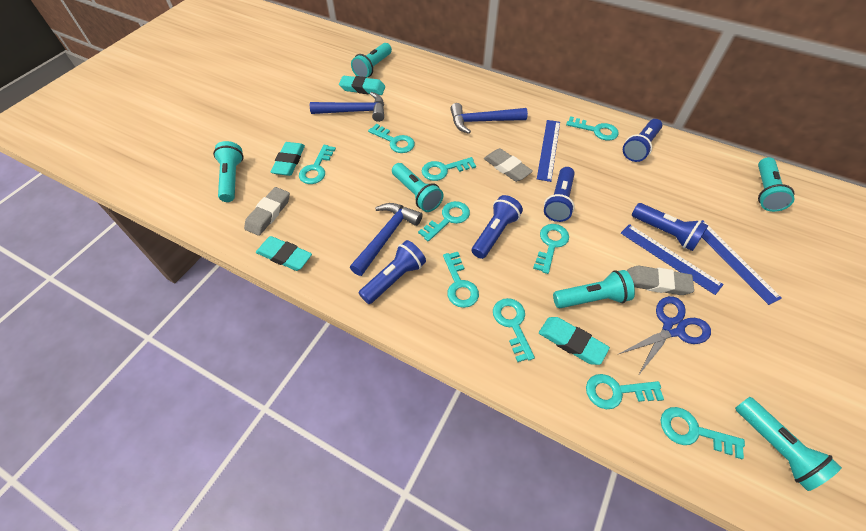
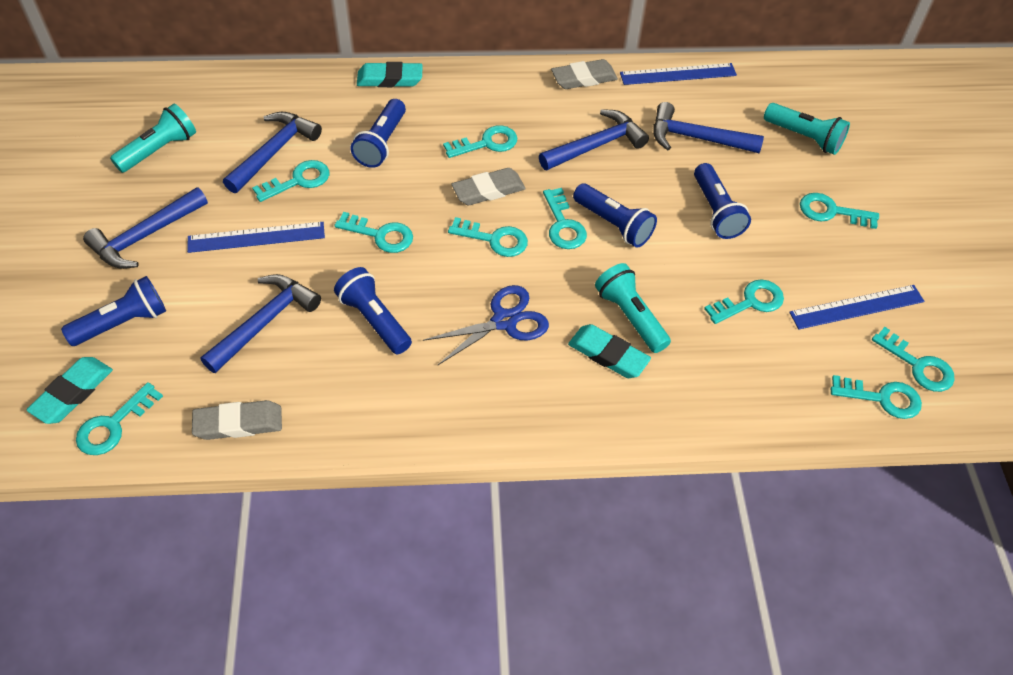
blue hammer: [310,92,384,122] [350,203,423,276] [450,103,528,134] = 3 -> [83,187,208,269] [200,274,321,373] [223,112,322,193] [539,109,649,170] [653,102,764,153] = 5
turquoise eraser: [256,236,312,271] [271,142,305,176] [339,76,385,95] [539,317,610,365] = 4 -> [26,357,113,424] [357,62,423,87] [568,324,651,378] = 3
turquoise flashlight: [213,141,243,202] [351,43,392,78] [392,163,443,212] [553,270,635,308] [735,397,842,491] [758,157,794,212] = 6 -> [110,104,196,173] [595,263,671,353] [764,103,850,155] = 3

